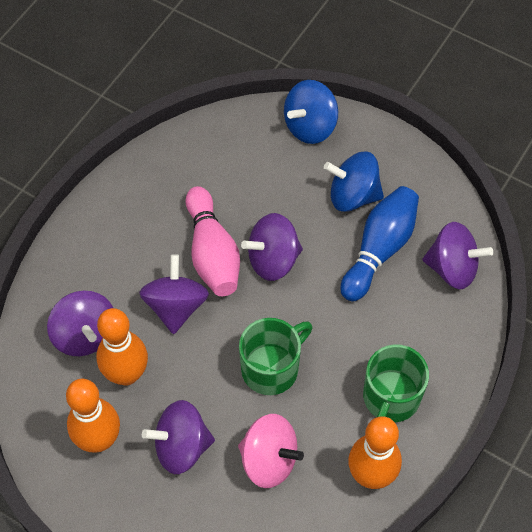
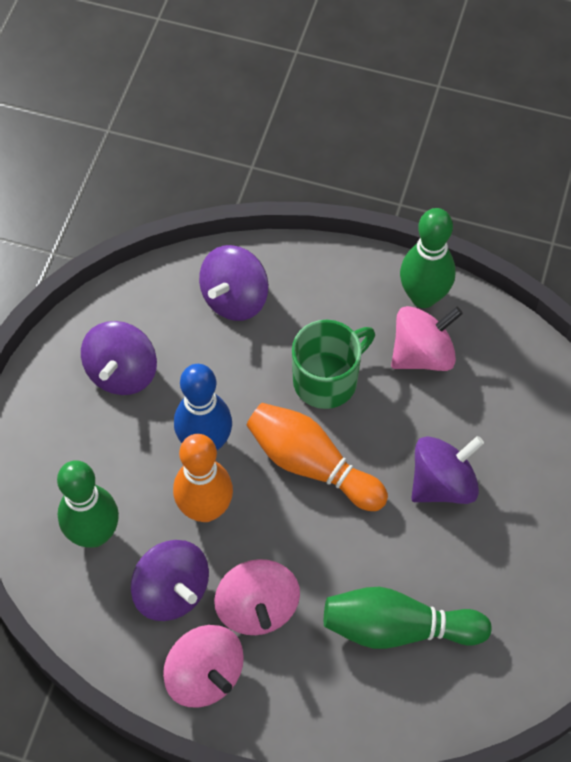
blue spinning top: [284,80,338,144] [324,152,384,212] = 2 -> none = 0
green bowling pin: none = 0 -> [57,460,119,548] [324,587,492,649] [400,208,455,308] = 3
green mug: [239,318,312,395] [363,344,429,422] = 2 -> [292,320,375,409] = 1
orange bowling pin: [66,379,120,453] [97,308,148,386] [348,416,402,489] = 3 -> [173,434,233,522] [247,403,388,511] = 2
pink bowling pin: [185,186,240,296] = 1 -> none = 0
pink spinning top: [238,414,304,488] = 1 -> [163,625,244,707] [214,559,300,635] [391,306,463,371] = 3
purple spinning top: [47,291,113,356] [139,254,209,334] [142,400,215,474] [241,213,303,281] [423,222,493,289] = 5 -> [81,321,157,395] [131,540,209,621] [199,245,269,321] [411,436,484,504] = 4

